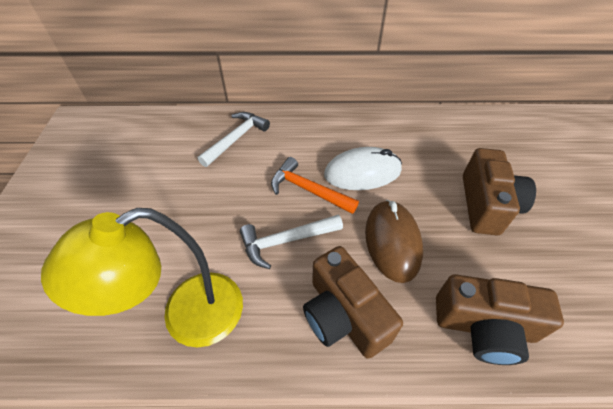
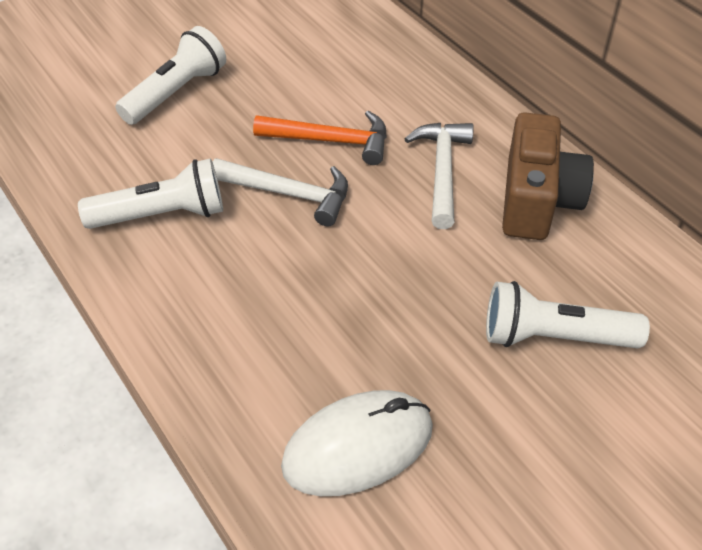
brown camera: [303,246,403,359] [436,274,564,365] [463,148,536,235] = 3 -> [502,112,594,240] = 1
brown mouse: [365,200,423,283] = 1 -> none = 0
white flashlight: none = 0 -> [78,158,223,229] [115,26,226,125] [486,281,650,348] = 3
yellow lamp: [41,208,243,348] = 1 -> none = 0

